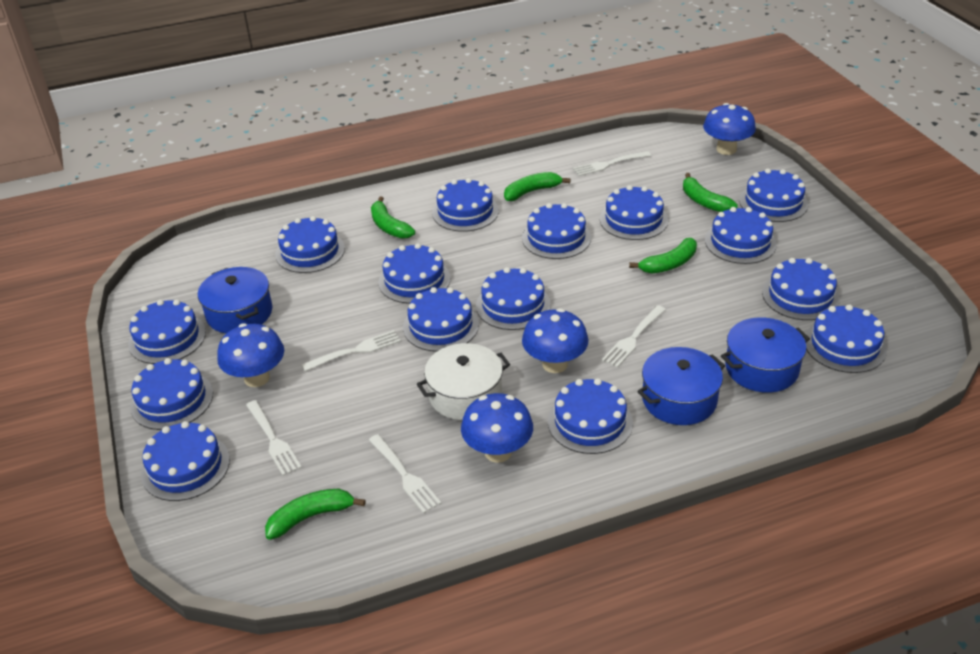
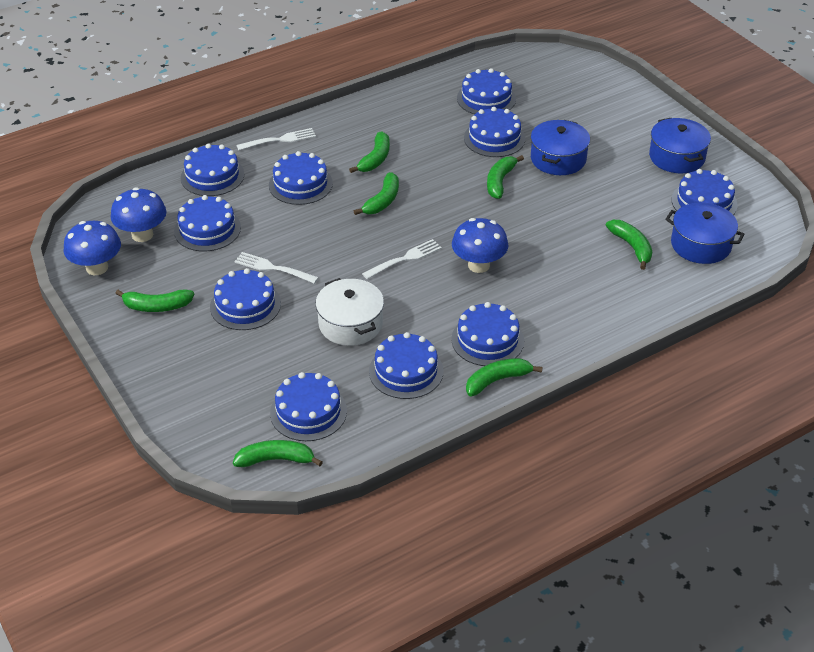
blue cake: [128,299,206,364] [130,358,213,430] [141,421,230,501] [275,216,345,273] [378,243,451,304] [403,287,479,352] [432,178,499,232] [476,267,551,330] [522,203,591,259] [548,378,633,454] [600,185,668,240] [705,207,777,264] [739,169,808,222] [762,258,840,320] [806,304,887,373] = 15 -> [174,195,241,251] [181,143,244,196] [210,268,281,330] [269,151,333,205] [270,372,347,441] [369,332,444,399] [451,302,524,366] [457,68,516,114] [464,107,525,157] [672,169,738,215] = 10
blue mushroom: [217,323,284,387] [461,393,533,463] [522,308,589,373] [703,103,756,155] = 4 -> [63,221,121,275] [111,187,166,242] [452,218,508,273] = 3
green banana: [265,489,366,540] [371,197,415,239] [504,172,571,201] [629,238,697,273] [683,173,738,212] = 5 -> [115,289,194,312] [233,440,323,467] [349,132,390,173] [354,172,399,215] [466,358,543,396] [487,155,524,199] [606,220,652,270] = 7
white fork: [246,400,302,476] [302,330,401,371] [369,434,441,513] [573,151,651,176] [602,305,666,368] = 5 -> [234,252,319,284] [236,128,316,150] [362,239,442,279] = 3

